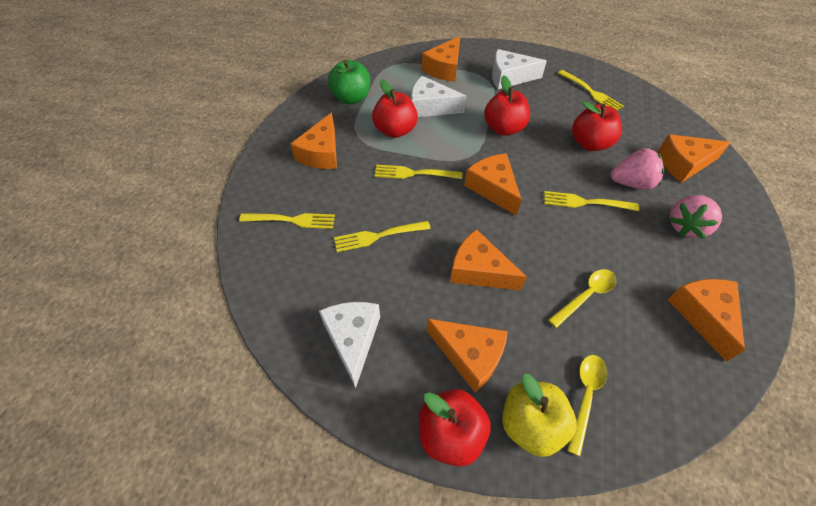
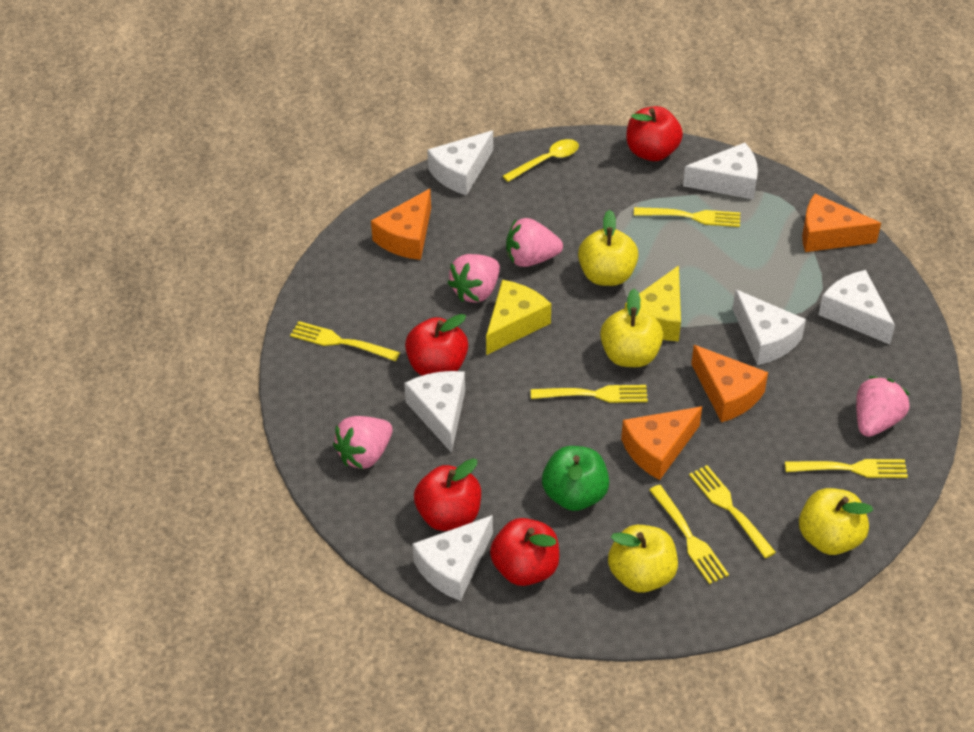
orange cheese: [291,112,337,169] [422,36,460,82] [427,319,508,393] [450,229,527,290] [464,153,522,216] [658,134,731,183] [668,279,745,362] = 7 -> [371,189,431,260] [621,406,702,480] [691,345,768,422] [802,194,881,252] = 4
pink strawberry: [611,148,664,190] [669,195,722,239] = 2 -> [333,416,392,469] [447,254,500,303] [506,218,563,267] [856,376,910,437] = 4
white cheese: [319,302,380,388] [411,76,466,117] [492,49,547,89] = 3 -> [404,371,465,453] [412,515,493,601] [427,131,493,196] [683,143,758,200] [733,289,806,365] [819,270,895,344] = 6
yellow apple: [502,373,577,457] = 1 -> [578,210,639,286] [600,289,664,367] [608,525,678,593] [799,488,873,555] = 4
yellow cheese: none = 0 -> [486,280,551,355] [625,265,681,341] = 2
yellow fork: [239,213,335,229] [334,221,431,252] [375,165,462,179] [544,191,639,211] [558,70,624,111] = 5 -> [290,321,400,361] [531,385,648,403] [634,207,740,227] [649,485,729,584] [689,465,776,558] [785,459,908,478] = 6
yellow spoon: [548,269,617,328] [567,355,607,456] = 2 -> [503,139,579,182] = 1

